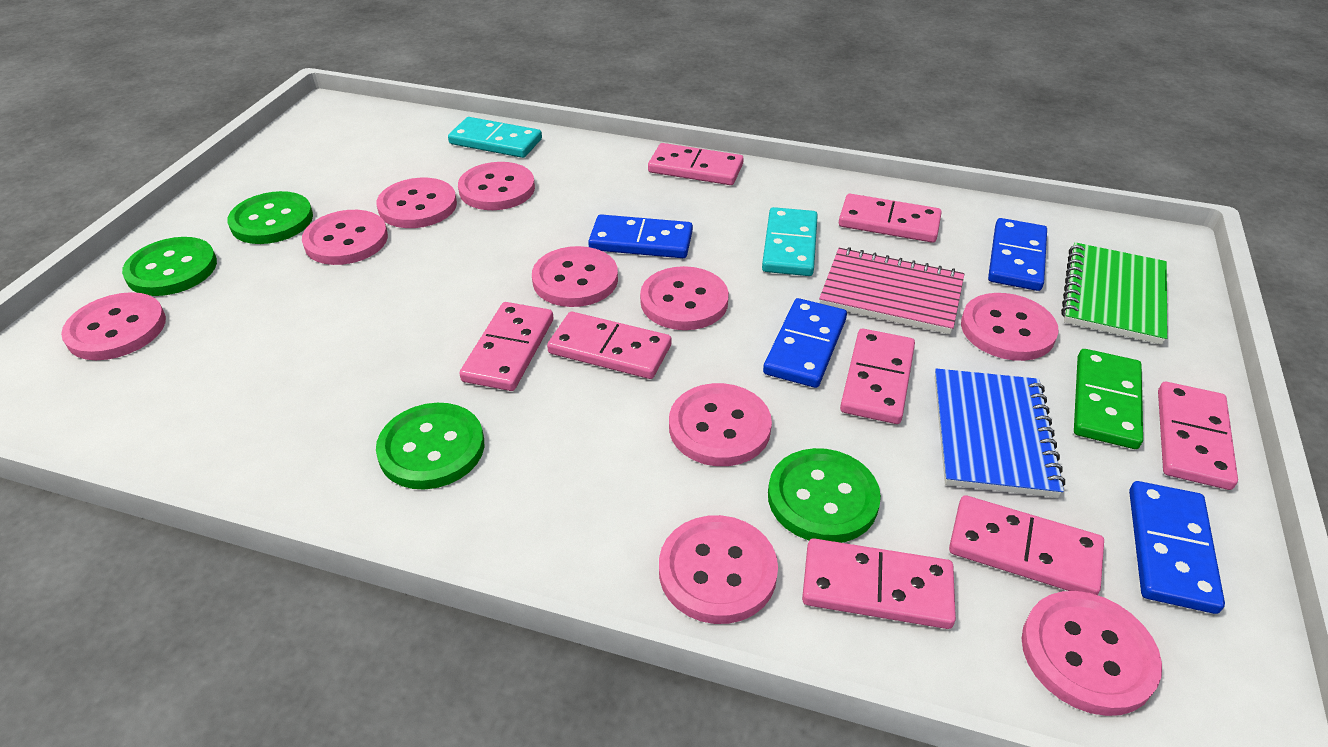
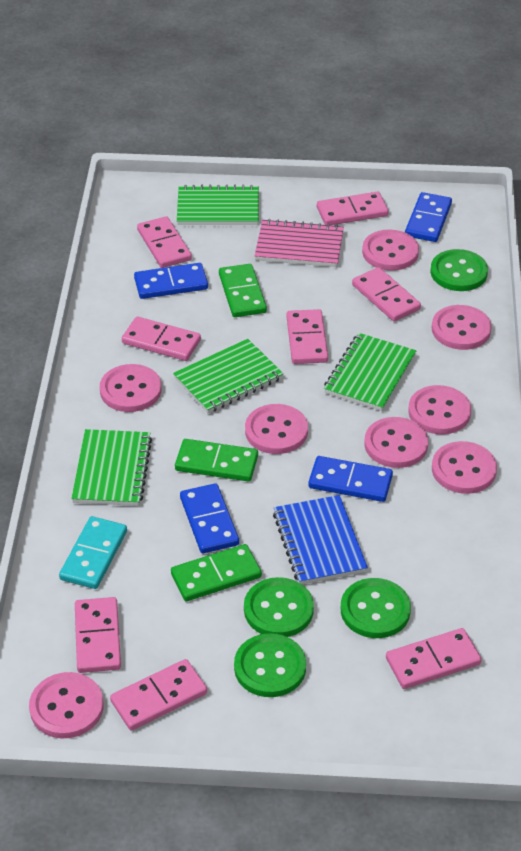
green domino: [1074,349,1143,449] = 1 -> [171,544,262,601] [175,439,258,482] [219,264,267,317] = 3
green notebook: [1061,242,1168,345] = 1 -> [71,429,152,506] [173,339,283,413] [177,185,259,225] [324,333,416,411] = 4
pink button: [61,292,166,360] [302,210,388,265] [377,178,457,228] [458,162,535,210] [532,246,618,307] [640,266,729,330] [659,515,778,624] [669,383,772,466] [961,293,1059,361] [1022,591,1162,716] = 10 -> [29,672,104,738] [100,364,161,412] [245,404,308,454] [362,230,419,271] [364,417,428,468] [408,385,471,434] [432,305,492,350] [432,441,497,494] = 8
turquoise domino: [448,117,542,158] [762,207,818,276] = 2 -> [59,516,127,589] = 1

